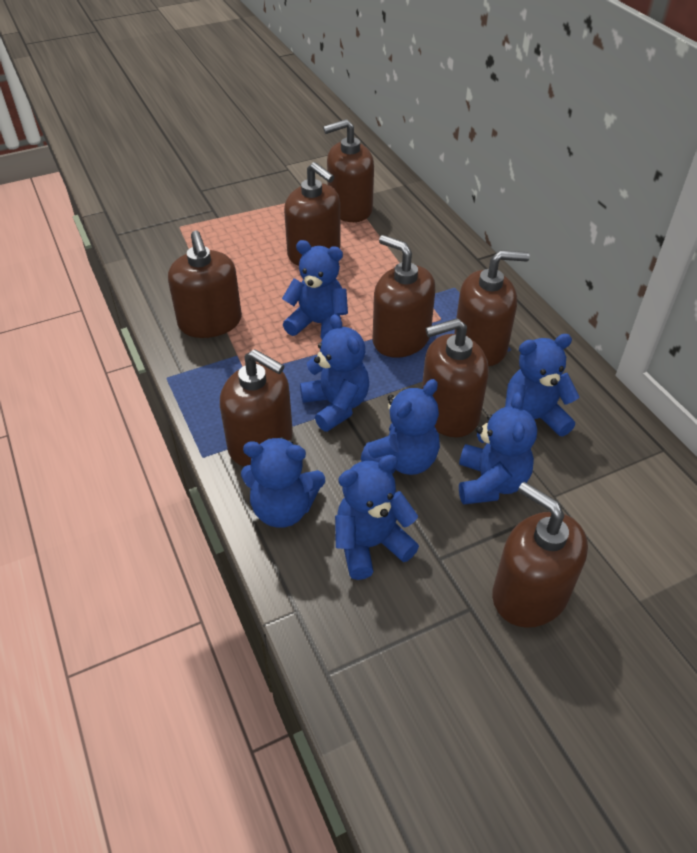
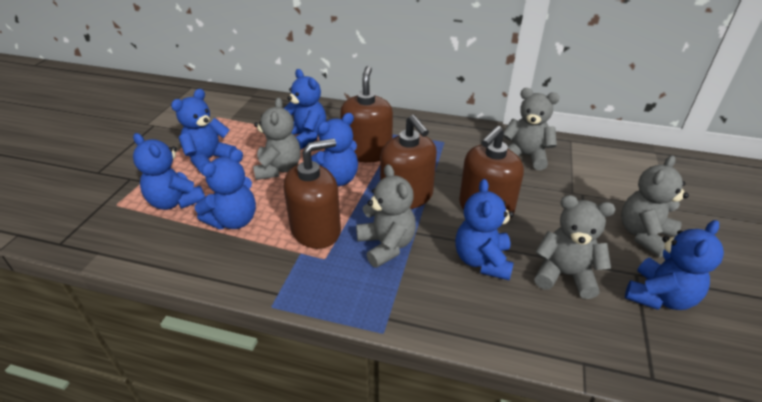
brown soap dispenser: [168,231,242,338] [220,349,293,467] [284,162,341,266] [323,119,374,222] [372,235,435,358] [422,318,489,437] [454,250,530,366] [492,482,588,628] = 8 -> [284,138,341,249] [340,66,393,162] [380,115,437,209] [459,126,524,219] = 4
grey teddy bear: none = 0 -> [253,98,301,180] [356,164,416,268] [503,88,560,170] [534,195,615,299] [621,155,689,258] = 5

